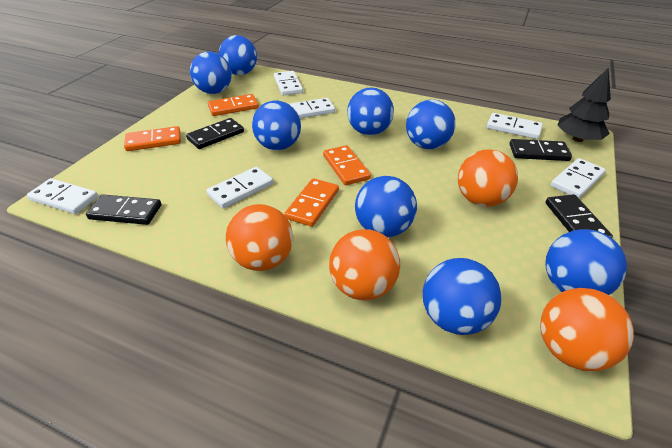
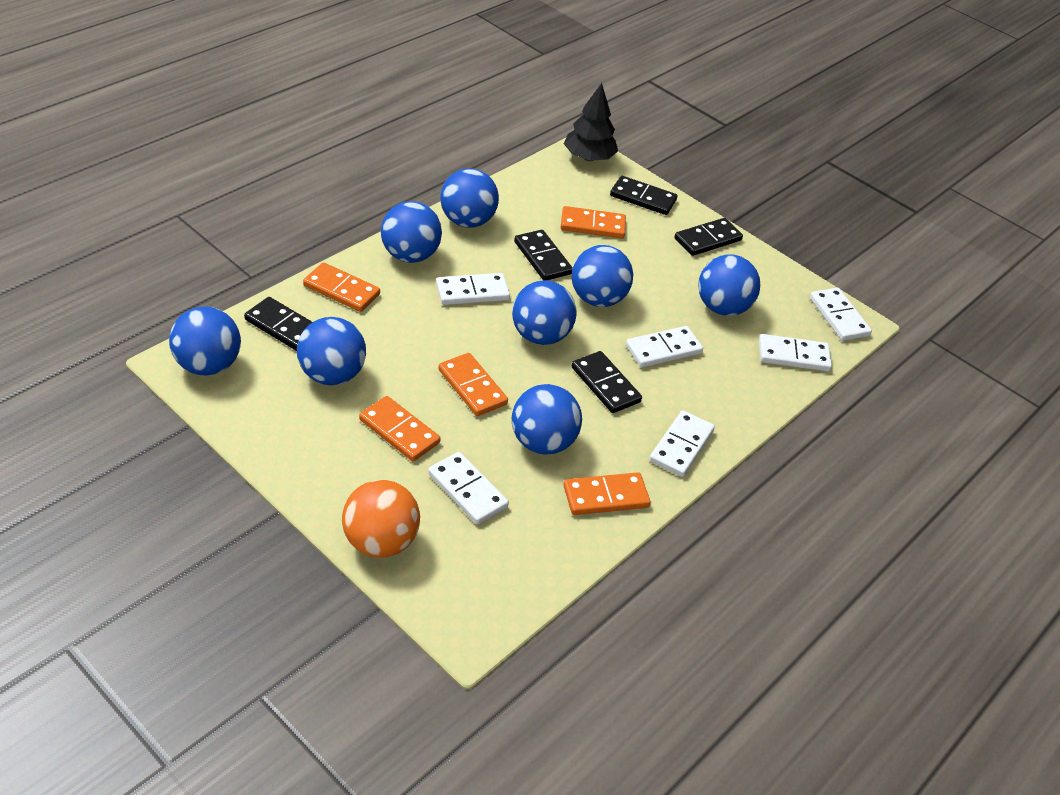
black domino: [86,195,161,225] [186,118,244,149] [509,139,572,161] [545,194,613,238] = 4 -> [244,297,312,351] [514,230,573,281] [572,351,642,413] [610,176,677,215] [674,218,743,256] = 5
orange ball: [226,204,293,271] [329,229,400,301] [458,149,518,207] [540,288,634,371] = 4 -> [342,480,420,557] = 1
orange domino: [124,126,181,151] [208,94,259,116] [284,178,339,227] [323,145,371,185] = 4 -> [303,262,380,312] [359,396,441,461] [438,353,508,416] [561,206,626,238] [563,472,650,515] = 5

